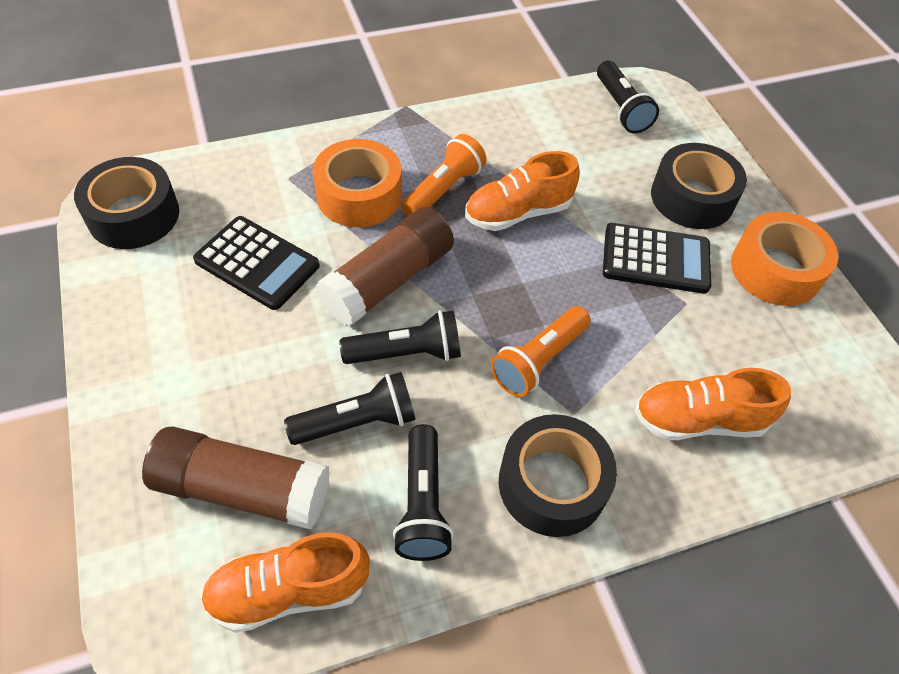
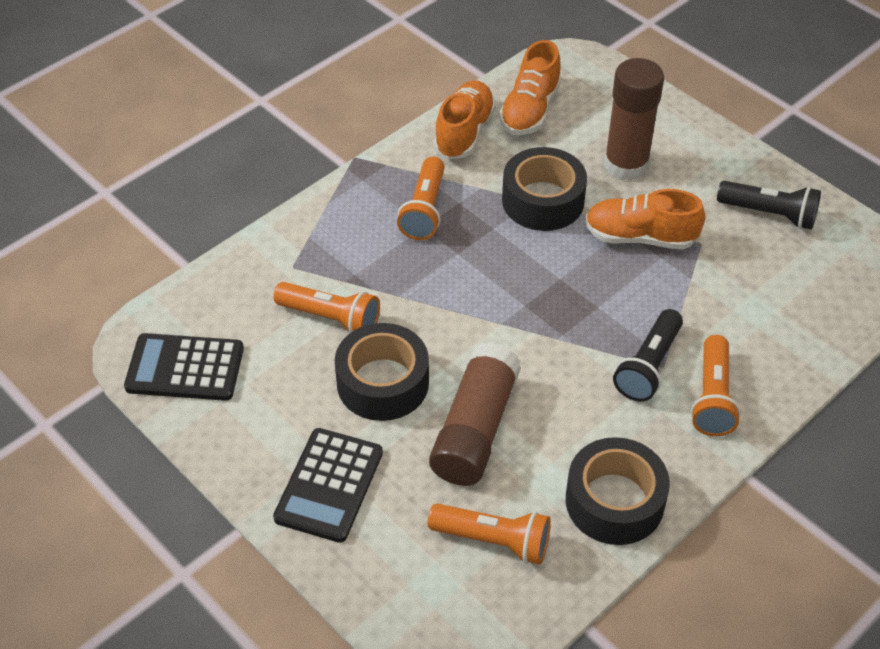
black flashlight: [284,372,415,445] [339,310,461,364] [393,424,454,561] [597,61,659,133] = 4 -> [613,309,683,402] [717,181,821,230] = 2
orange flashlight: [401,134,487,216] [491,306,591,397] = 2 -> [273,282,380,333] [397,156,444,240] [428,503,551,565] [691,335,741,436] = 4
orange tape: [313,139,402,227] [731,212,838,306] = 2 -> none = 0

